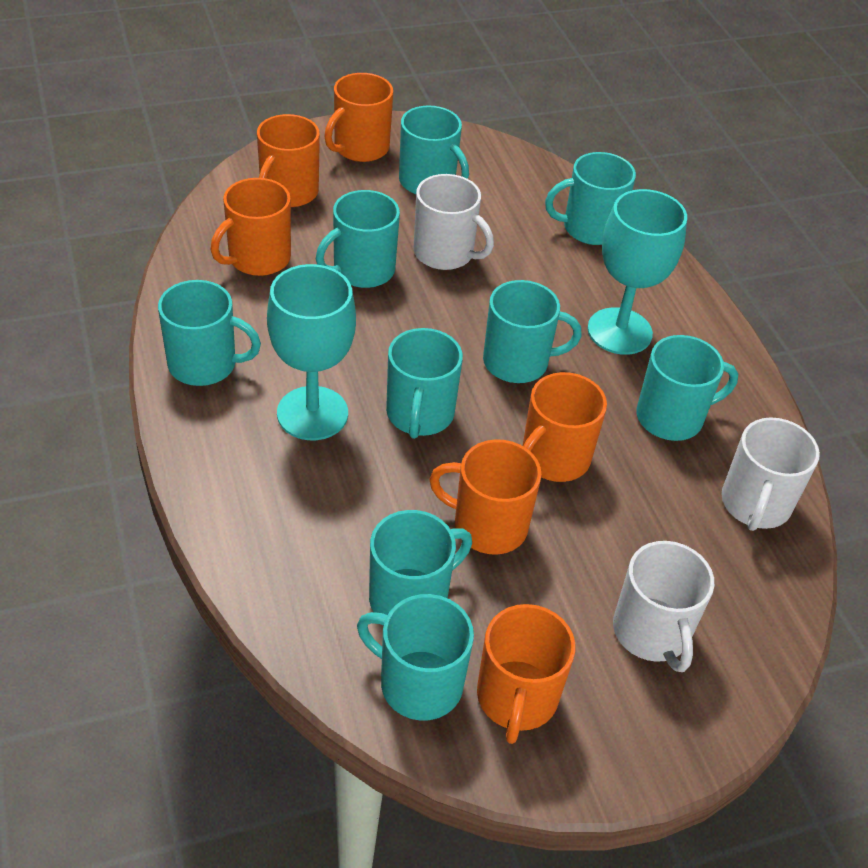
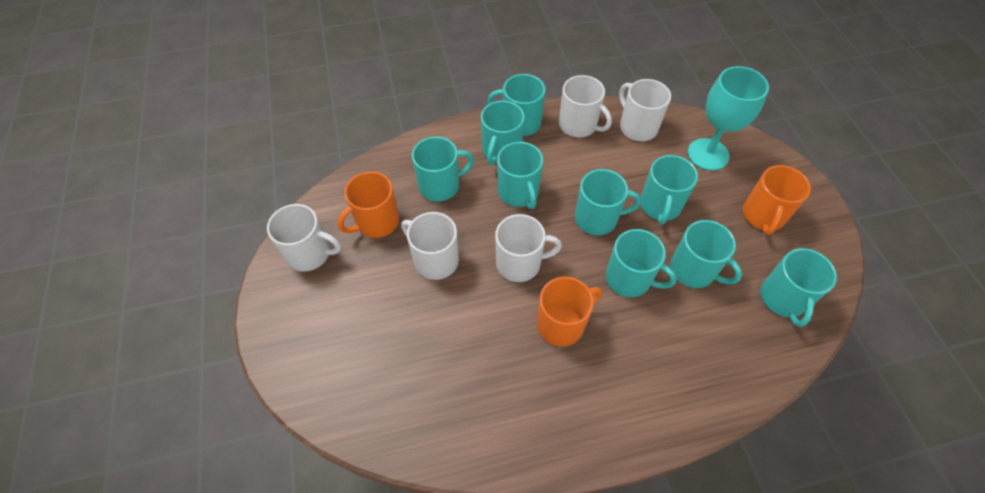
orange mug: [211,178,291,276] [257,114,320,207] [324,73,393,162] [429,439,542,555] [477,604,575,744] [523,372,607,482] = 6 -> [337,171,399,238] [537,277,602,347] [743,165,811,235] = 3
turquoise goblet: [267,264,356,440] [588,189,687,355] = 2 -> [688,66,769,171] = 1
white mug: [413,174,494,270] [613,541,714,672] [722,417,820,531] = 3 -> [267,204,341,272] [401,212,459,280] [495,214,562,282] [559,75,612,138] [619,79,671,141] = 5

